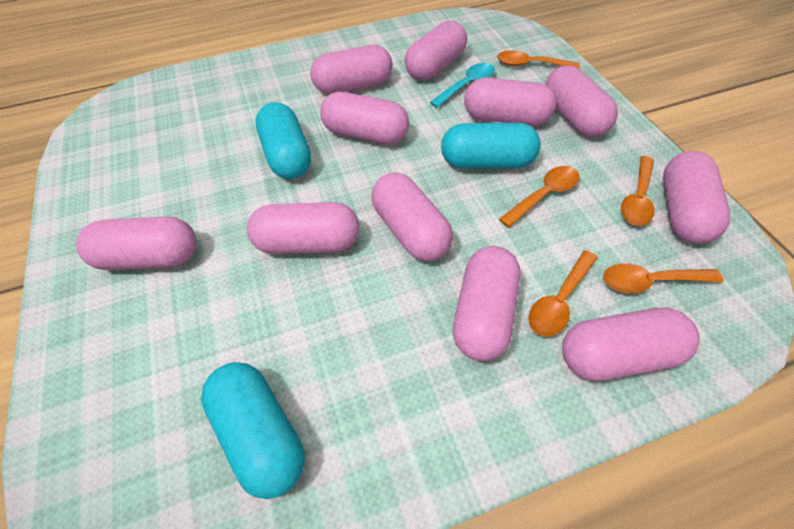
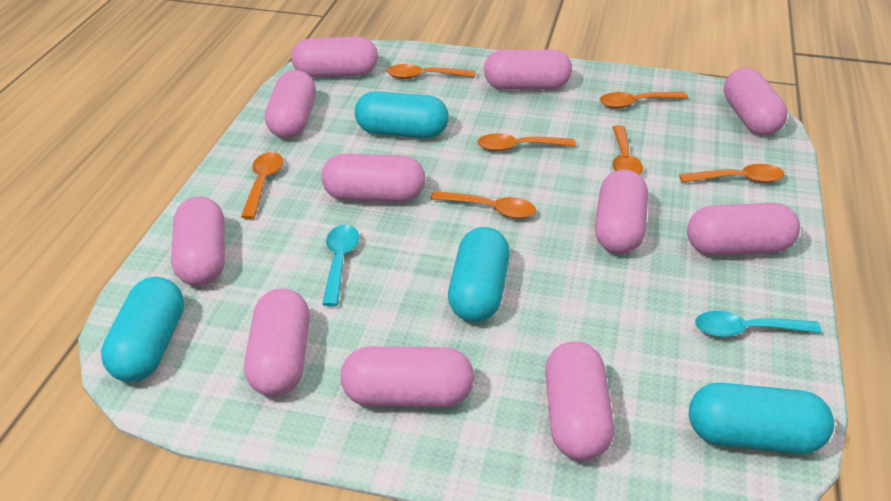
orange spoon: [497,50,580,69] [499,166,580,227] [528,250,598,337] [603,264,723,293] [621,156,655,226] = 5 -> [241,152,283,219] [387,64,475,79] [431,191,536,219] [477,133,576,151] [600,92,688,109] [612,125,643,175] [679,164,785,183] = 7
turquoise capsule: [201,362,305,499] [256,102,311,179] [441,123,541,169] = 3 -> [101,277,184,382] [355,91,449,138] [448,227,510,322] [689,383,834,454] = 4
turquoise spoon: [430,63,495,108] = 1 -> [322,225,359,307] [695,311,822,338] = 2

